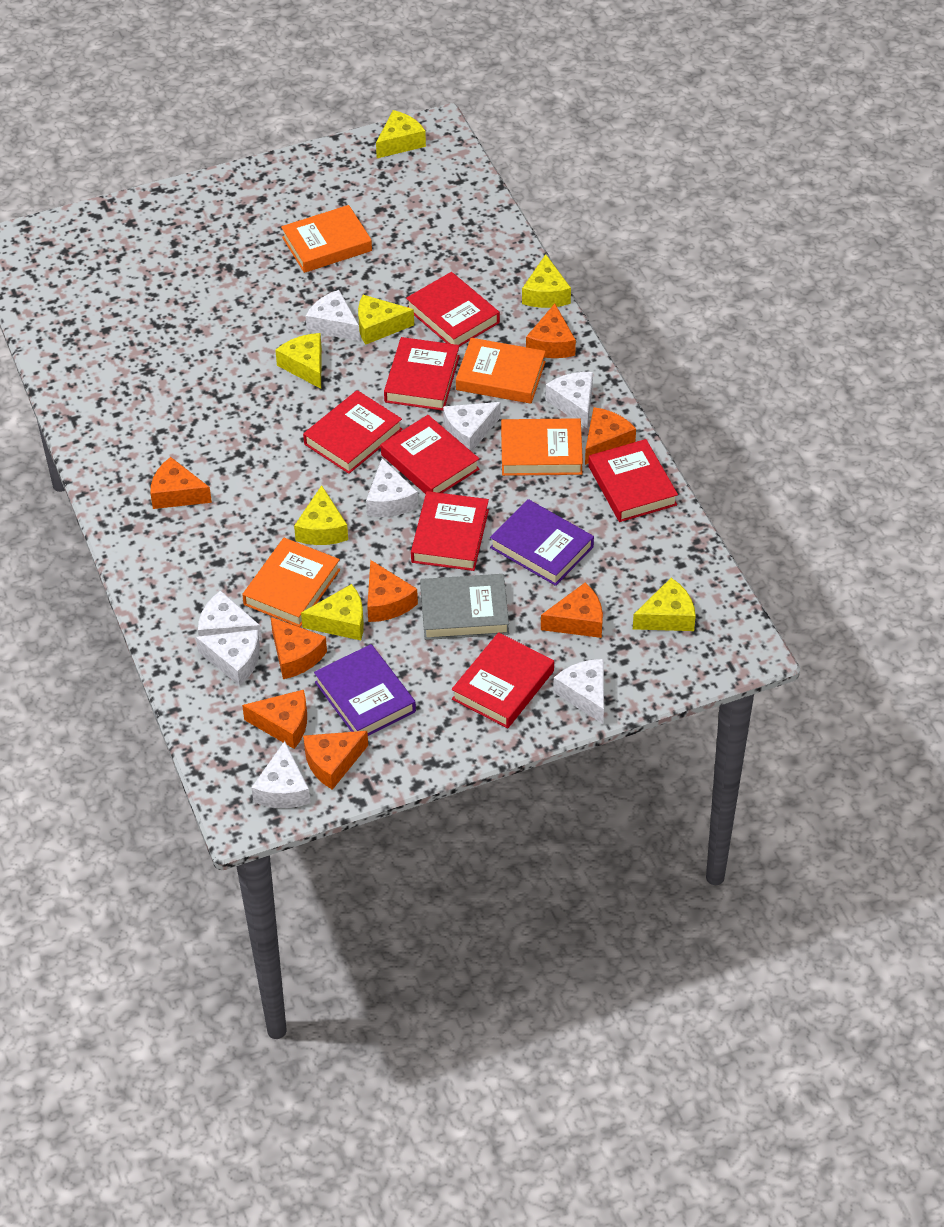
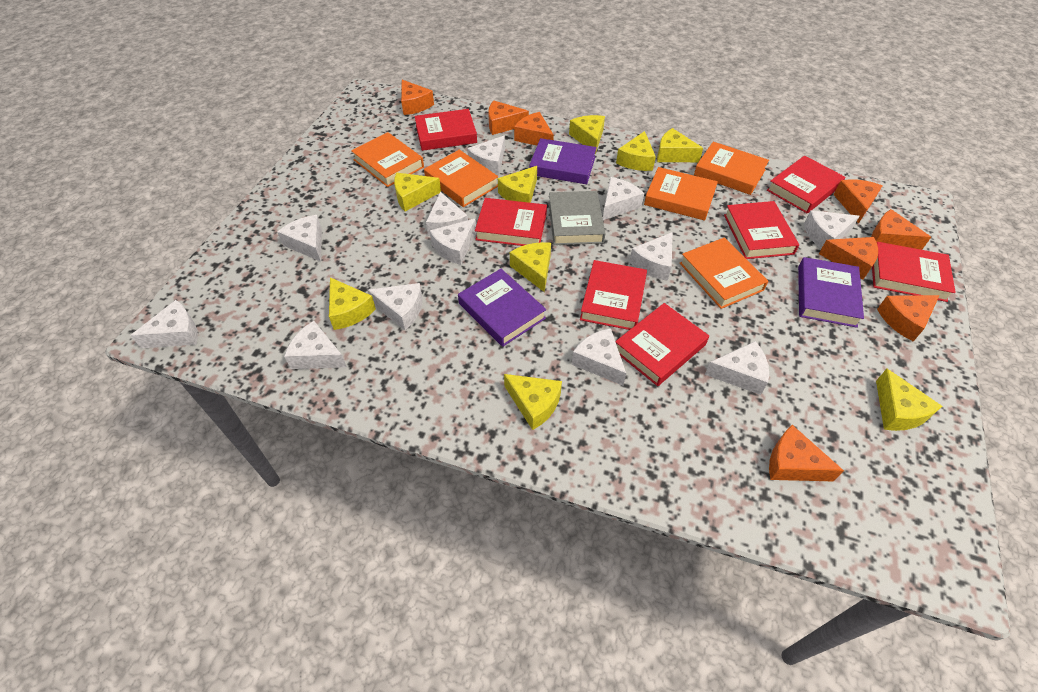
orange book: [242,538,340,627] [281,205,372,273] [456,338,546,404] [501,418,583,476] = 4 -> [351,132,424,187] [424,150,498,207] [644,167,718,221] [680,237,768,309] [694,142,769,195] = 5
purple book: [314,644,416,736] [490,499,594,586] = 2 -> [458,269,547,347] [529,138,597,184] [798,257,864,328] = 3
white cheese: [196,630,260,686] [198,590,262,641] [251,741,310,808] [306,290,360,341] [366,458,418,517] [443,402,501,452] [546,372,593,429] [553,659,604,724] = 8 -> [130,300,198,348] [278,215,322,262] [284,321,347,369] [367,283,422,330] [426,192,468,236] [430,219,477,265] [467,136,505,176] [572,328,626,386] [603,177,644,220] [629,232,673,280] [705,341,769,395] [804,210,859,249] = 12
yellow cheese: [275,333,322,389] [294,485,348,545] [301,584,364,640] [358,295,414,345] [376,110,426,158] [522,254,571,308] [633,578,696,631] = 7 -> [329,277,376,330] [394,173,441,212] [498,166,537,203] [504,374,562,430] [510,242,551,292] [569,115,605,154] [616,131,656,171] [657,128,703,162] [876,369,942,431] = 9

